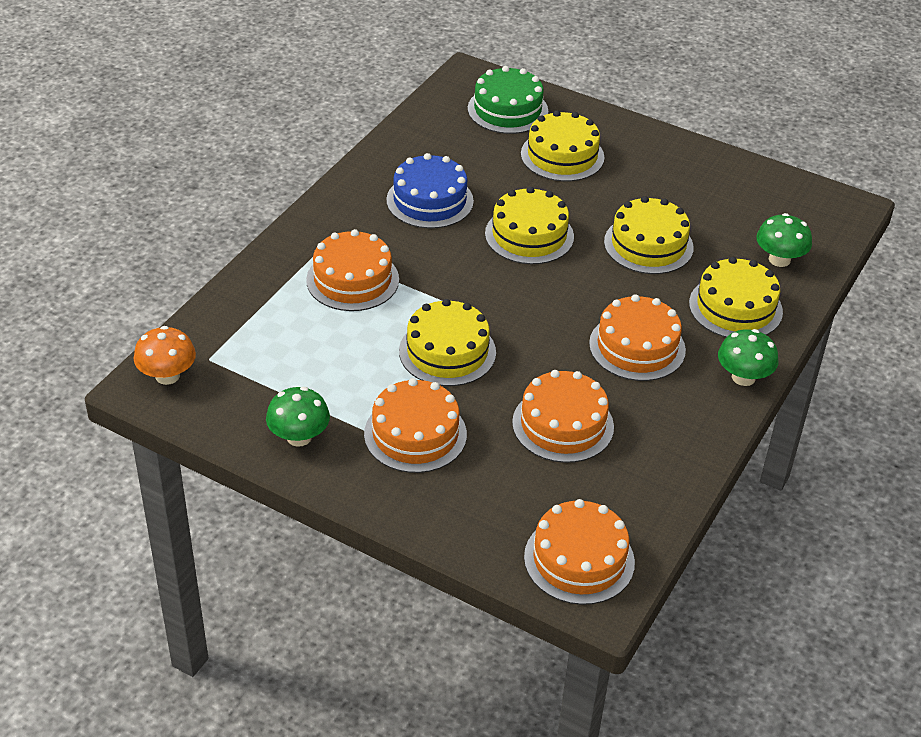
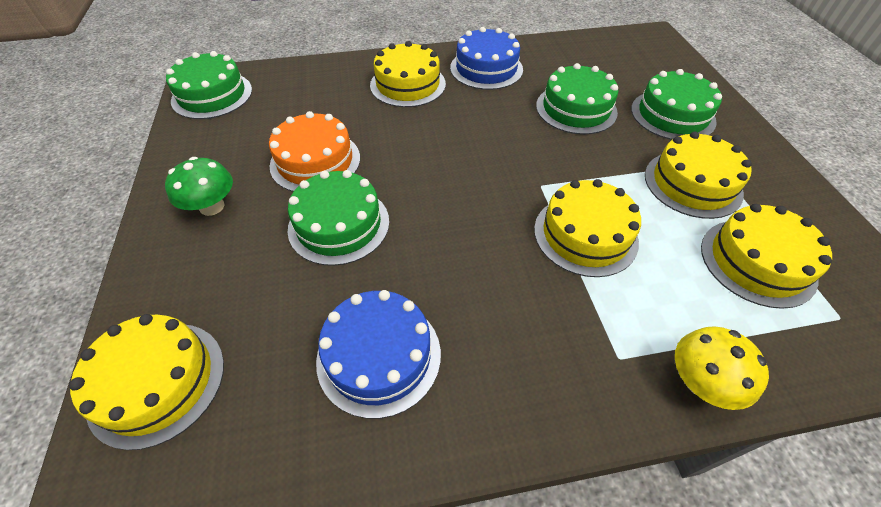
blue cake: [386,153,474,229] = 1 -> [316,290,441,419] [450,27,523,90] = 2
green cake: [468,66,548,134] = 1 -> [166,51,252,119] [288,170,389,266] [536,63,619,135] [631,69,722,140] = 4
green mushroom: [266,387,330,447] [718,329,778,386] [756,213,812,267] = 3 -> [165,157,233,216] = 1
orange cake: [306,229,399,311] [364,378,467,473] [512,370,614,463] [524,499,635,605] [589,294,686,381] = 5 -> [269,111,360,192] = 1
orange mushroom: [134,326,196,385] = 1 -> none = 0
yellow mushroom: none = 0 -> [675,326,769,410] = 1

